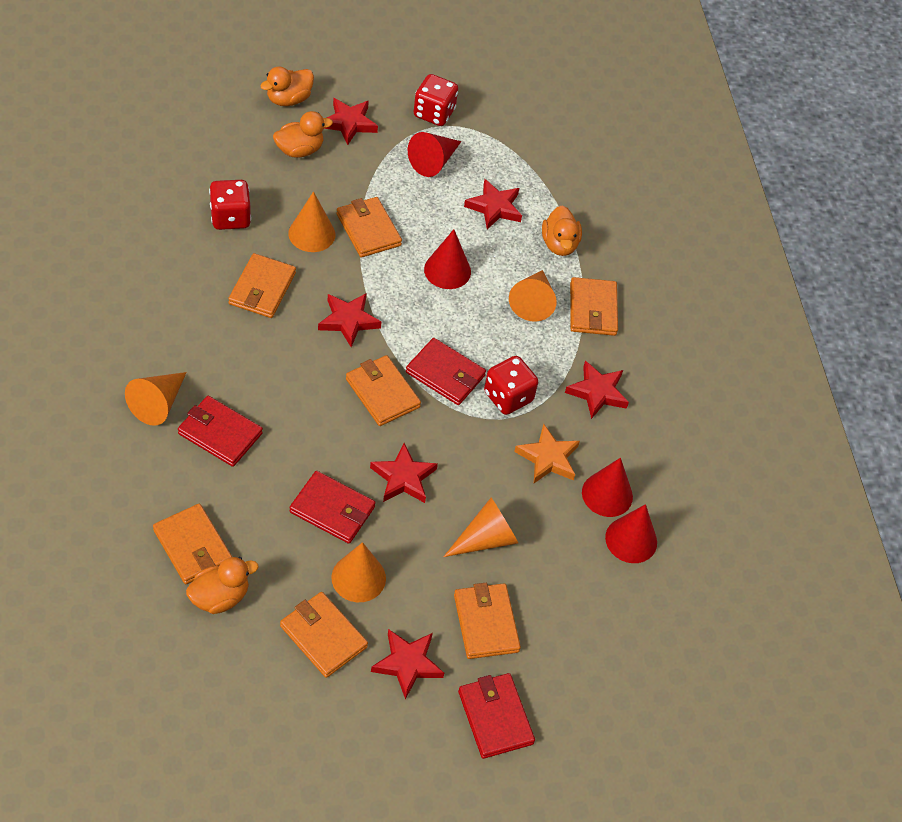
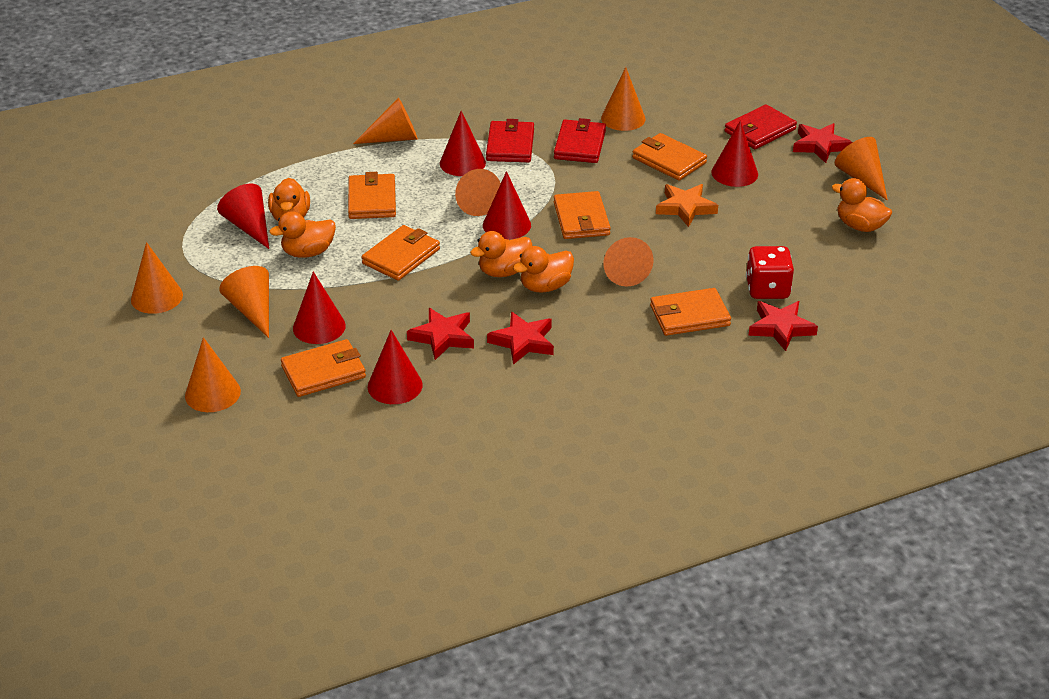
orange cone: [125,372,187,426] [288,191,335,252] [331,542,386,602] [443,498,518,557] [509,270,556,322] = 5 -> [131,242,183,314] [185,337,241,412] [219,266,269,338] [353,98,418,144] [455,169,501,216] [601,67,646,131] [603,237,654,287] [835,137,888,201] = 8
orange duck: [186,557,259,614] [260,67,314,106] [273,111,333,158] [542,205,582,256] = 4 -> [268,178,310,222] [269,211,336,258] [470,231,533,277] [513,246,574,292] [832,178,892,232] = 5
orange wallet: [153,504,232,584] [228,253,296,318] [280,592,368,678] [336,197,402,257] [346,355,421,426] [454,583,521,659] [570,277,618,336] = 7 -> [281,339,366,397] [348,172,396,219] [362,225,440,281] [554,191,611,239] [632,133,707,181] [650,288,731,336] = 6
red cone: [408,132,461,177] [424,229,471,289] [582,458,633,517] [605,504,657,563] = 4 -> [217,184,269,249] [293,271,346,344] [368,330,423,404] [440,111,486,176] [483,171,531,240] [712,120,758,187] = 6
red dice: [209,180,251,230] [414,74,458,126] [484,356,538,415] = 3 -> [746,246,794,299] = 1
red star: [318,293,382,347] [324,98,378,145] [370,443,438,503] [371,629,444,699] [464,179,522,229] [565,361,629,419] = 6 -> [407,308,474,360] [487,312,554,365] [748,301,818,351] [793,123,852,163] = 4
red wallet: [178,396,263,467] [289,471,375,544] [406,338,486,405] [458,673,535,759] = 4 -> [486,119,534,162] [554,118,606,163] [725,104,797,149] = 3

